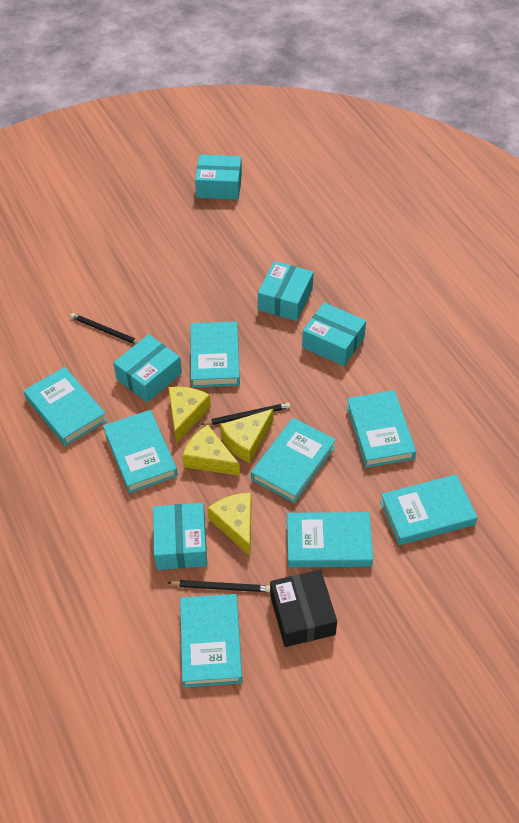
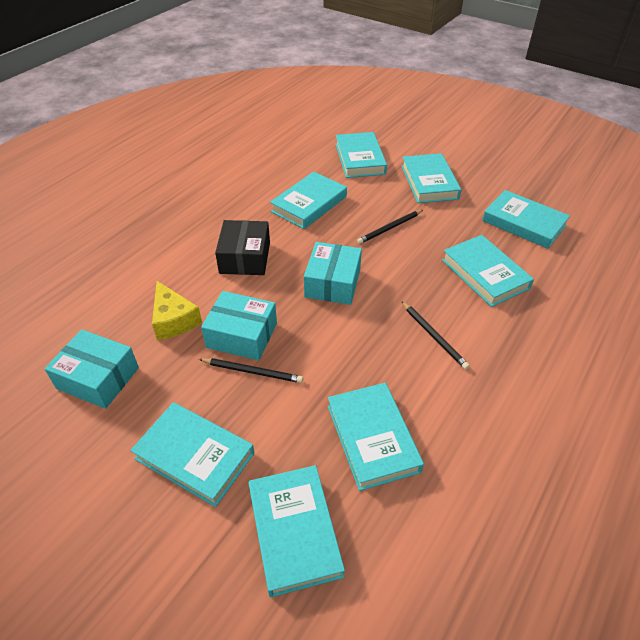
turquoise box: [113,334,182,402] [153,503,207,570] [195,155,242,200] [258,261,313,321] [302,302,366,366] = 5 -> [45,329,139,409] [201,291,277,361] [304,242,362,305] = 3
yellow cheese: [168,386,211,444] [182,425,240,476] [208,493,251,556] [220,409,274,463] = 4 -> [152,281,202,340] = 1

